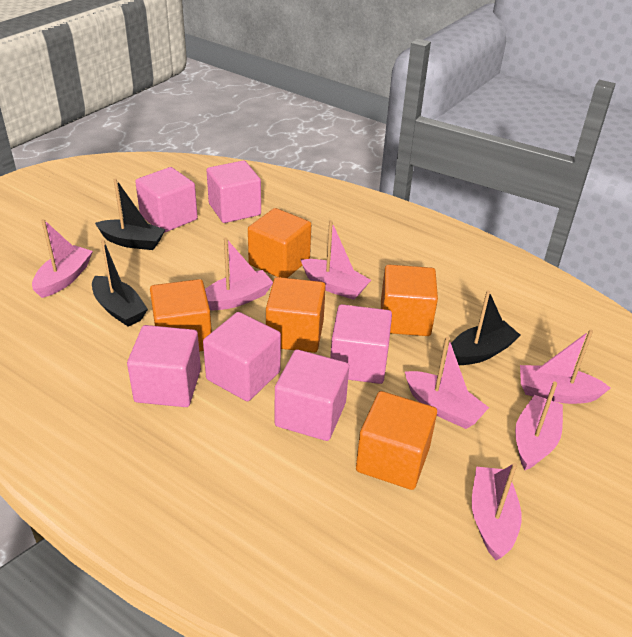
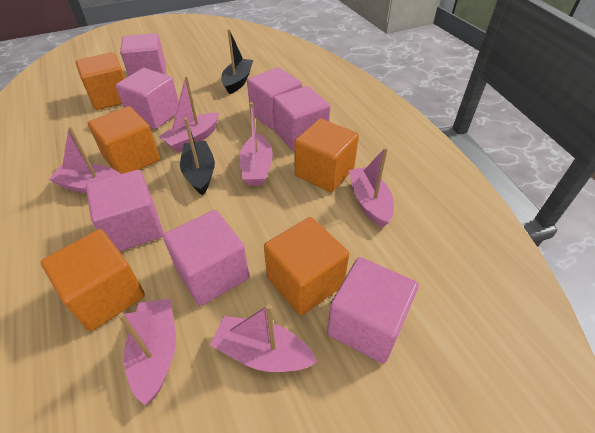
black boat: [92,240,148,327] [95,178,165,250] [451,290,521,365] = 3 -> [180,118,215,195] [222,29,253,94] = 2
pink boat: [32,219,93,298] [205,237,273,310] [301,220,371,300] [405,337,489,429] [472,463,522,560] [515,382,563,470] [520,329,611,404] = 7 -> [49,127,121,194] [118,299,176,405] [159,76,219,152] [210,304,318,372] [239,102,273,186] [349,147,394,228] = 6
pink cube: [127,325,201,407] [135,167,198,233] [203,312,281,401] [207,161,261,223] [275,350,349,441] [330,304,392,384] = 6 -> [86,170,164,252] [115,68,179,129] [120,33,166,76] [163,210,249,306] [247,67,302,130] [273,86,330,152] [327,257,419,364] = 7

